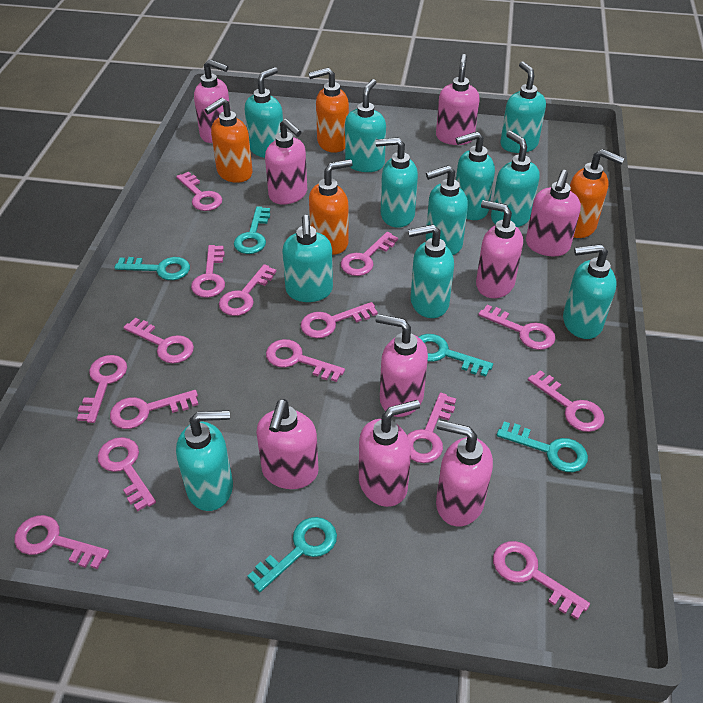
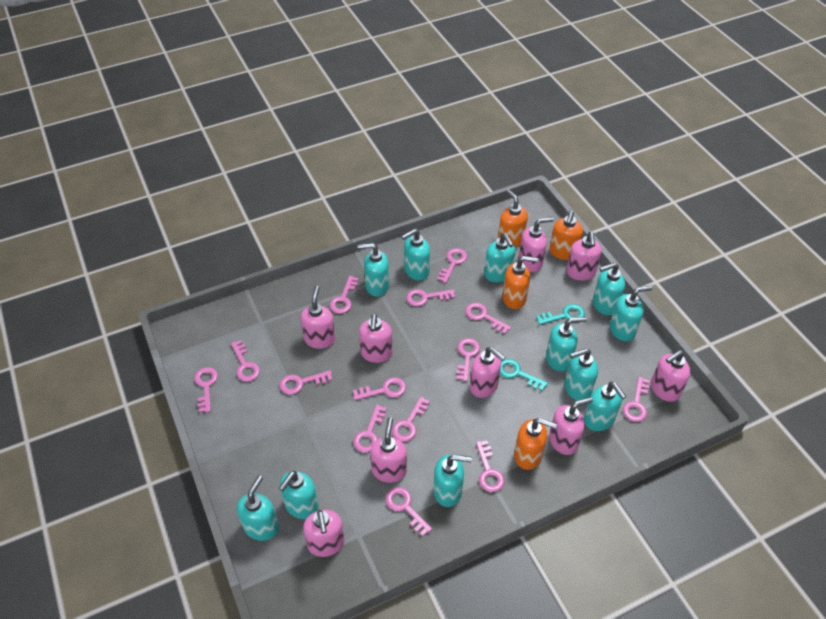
pink key: [14,515,109,569] [77,355,127,423] [98,437,156,511] [110,390,198,429] [123,318,194,363] [176,172,222,211] [191,245,225,298] [219,264,276,316] [266,339,345,382] [300,302,378,338] [341,232,398,276] [407,393,456,463] [478,305,556,350] [493,541,590,620] [528,370,605,432] = 15 -> [194,367,218,413] [231,340,260,382] [280,370,332,395] [330,276,358,314] [353,377,406,401] [353,405,387,453] [386,487,432,537] [392,396,430,442] [406,289,455,307] [438,248,467,283] [456,338,480,382] [465,303,511,334] [476,441,505,492] [623,377,650,422] = 14
turquoise key: [114,257,190,280] [234,206,270,254] [247,517,337,592] [419,334,493,377] [497,421,588,472] = 5 -> [500,359,548,391] [536,304,585,325] = 2

